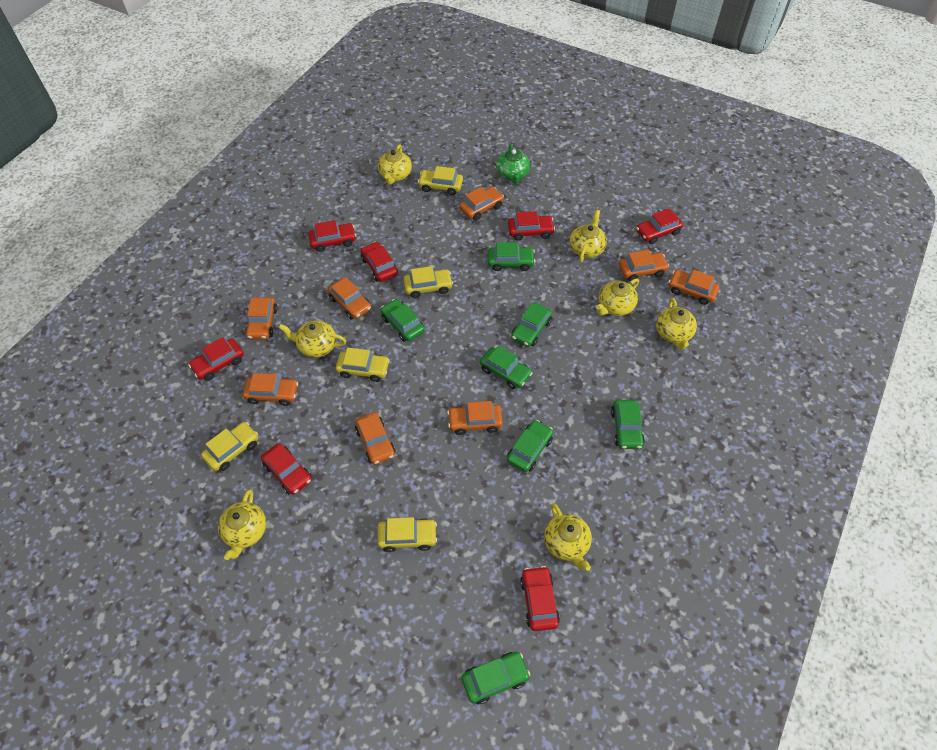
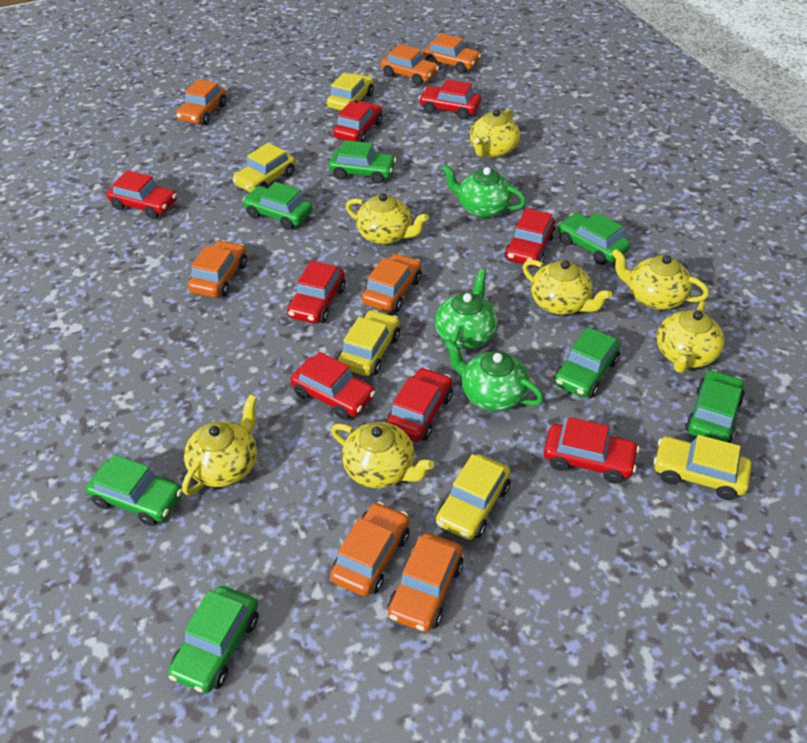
green teapot: [496,144,530,184] = 1 -> [435,269,498,353] [442,164,526,218] [444,339,544,411] = 3
orange car: [243,373,298,406] [245,297,278,340] [328,277,371,320] [355,412,395,465] [447,401,503,435] [459,187,504,220] [619,250,669,281] [668,270,719,305] = 8 -> [176,79,227,125] [188,240,247,298] [330,502,410,597] [362,253,422,312] [381,44,439,86] [388,533,463,632] [423,33,481,73] = 7
red car: [188,337,244,381] [261,443,312,495] [308,220,356,252] [360,242,398,282] [508,211,555,241] [520,566,560,631] [636,208,683,244] = 7 -> [107,170,177,219] [287,261,345,324] [290,352,376,420] [333,101,382,142] [386,367,452,442] [419,79,481,119] [504,208,556,266] [544,417,639,483] = 8

